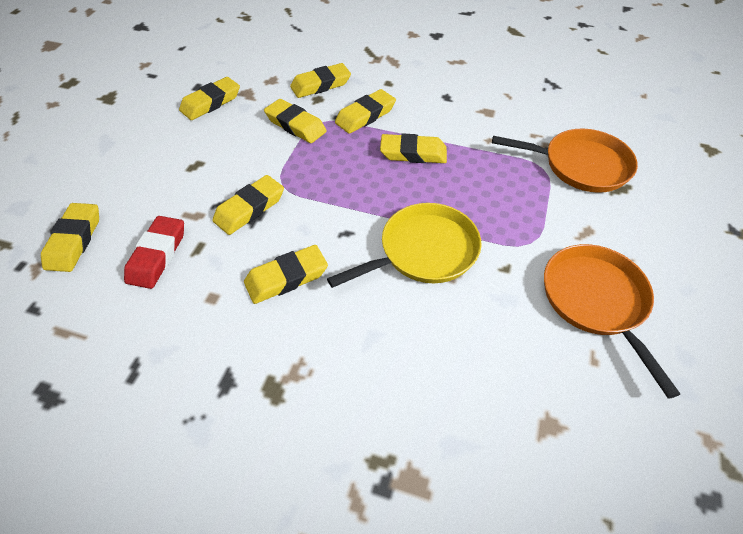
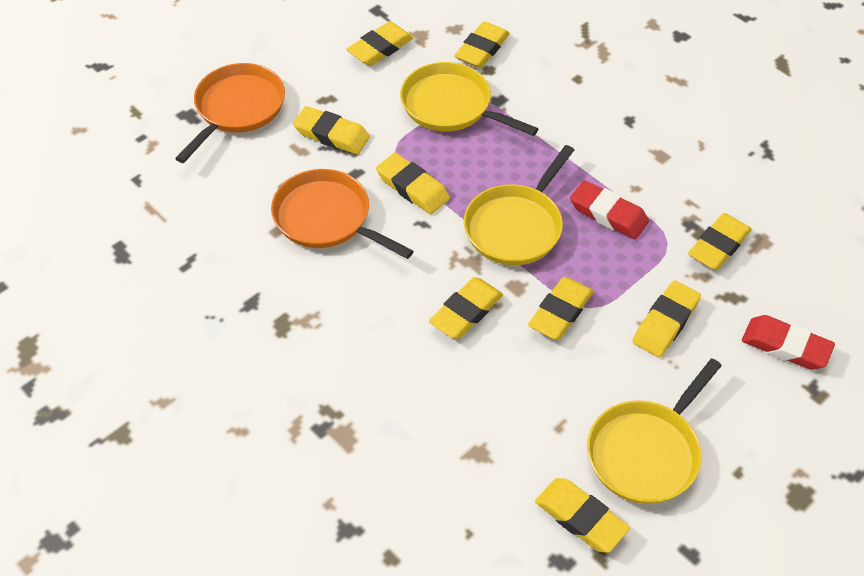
red eraser: [124,216,184,289] = 1 -> [570,180,649,239] [742,315,835,370] = 2
yellow eraser: [41,203,99,272] [179,77,240,120] [213,175,284,235] [244,245,328,304] [264,99,327,143] [290,63,351,98] [335,89,396,134] [380,133,447,163] = 8 -> [293,106,370,155] [346,21,413,66] [376,153,450,214] [429,277,503,339] [454,21,510,68] [528,277,594,340] [535,478,630,553] [632,280,701,357] [688,213,752,270] = 9
yellow pan: [327,203,482,288] = 1 -> [400,62,538,136] [464,145,574,265] [587,359,722,504] = 3

